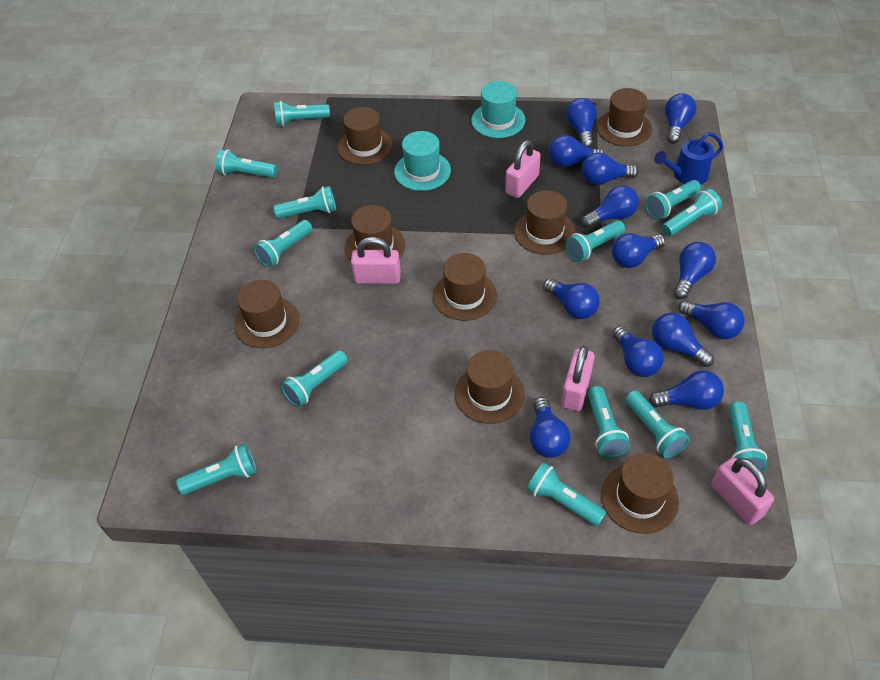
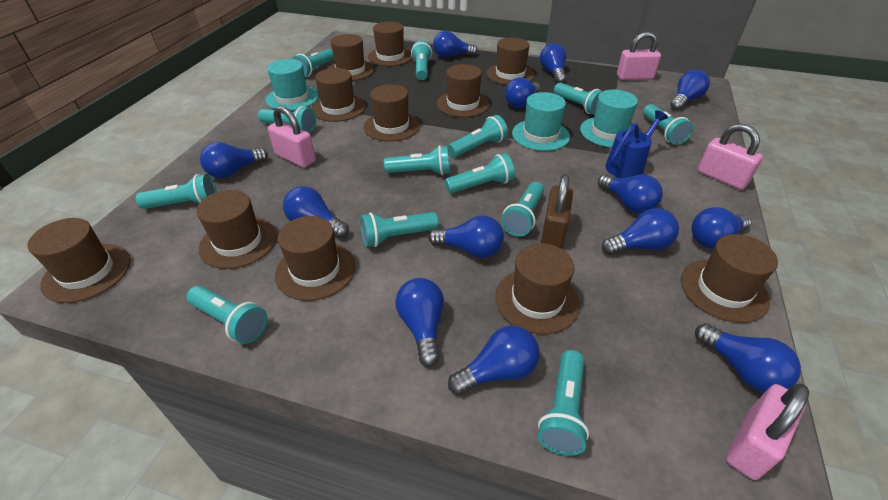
brown hat: [234,280,299,348] [338,107,393,165] [345,205,405,261] [433,253,497,321] [455,350,525,424] [514,190,575,255] [597,88,652,146] [601,453,679,534] = 8 -> [28,218,131,303] [197,190,277,269] [275,216,355,301] [312,68,365,122] [328,34,374,81] [364,84,420,142] [368,21,412,66] [437,64,489,117] [486,38,535,85] [495,243,580,334] [681,234,778,323] = 11
brown padlock: none = 0 -> [541,174,573,249] = 1
turquoise hat: [394,131,451,191] [471,81,525,138] = 2 -> [266,59,319,111] [512,92,570,151] [580,90,638,148] = 3

